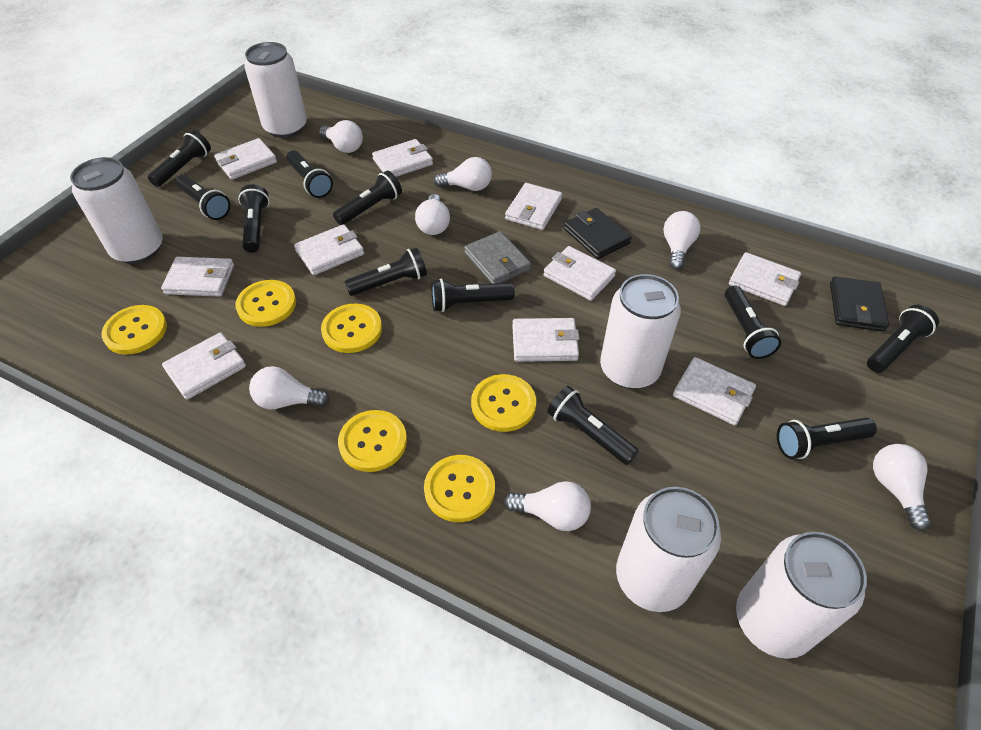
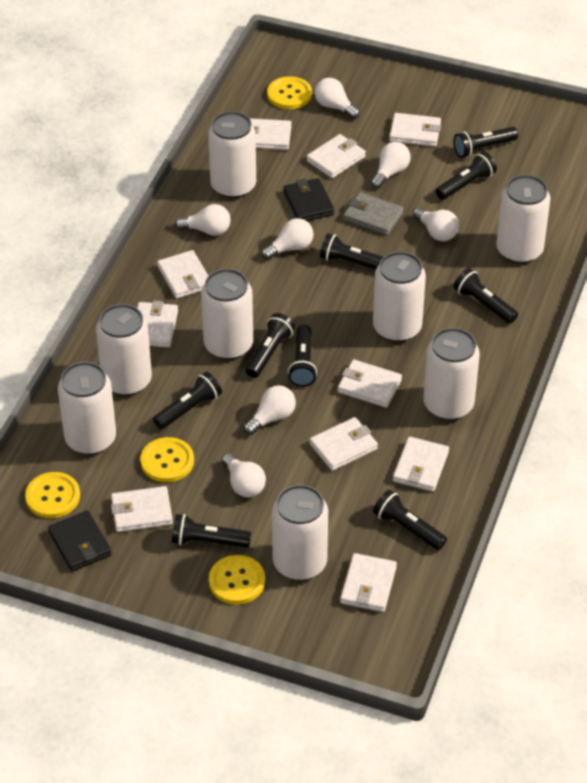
black flashlight: [148,130,211,187] [176,175,230,220] [238,184,270,253] [286,150,333,198] [333,170,402,225] [344,247,427,296] [431,279,514,312] [547,386,638,465] [725,285,781,359] [777,417,877,459] [867,305,939,373] = 11 -> [153,372,222,429] [172,514,251,548] [246,313,295,378] [288,325,317,387] [320,233,383,270] [373,490,447,550] [436,152,497,200] [453,127,518,158] [453,268,518,324] = 9
white can: [70,157,163,264] [244,42,307,138] [600,274,681,389] [616,487,721,612] [736,532,867,659] = 5 -> [58,362,116,455] [96,304,152,396] [201,269,253,360] [208,111,256,199] [272,485,328,580] [373,251,426,342] [423,328,480,420] [496,175,551,264] = 8
yellow button: [102,305,167,355] [235,280,296,327] [321,304,382,353] [338,410,407,472] [424,455,495,522] [471,374,536,432] = 6 -> [25,472,80,518] [140,437,194,482] [209,555,265,605] [267,76,312,109] = 4

